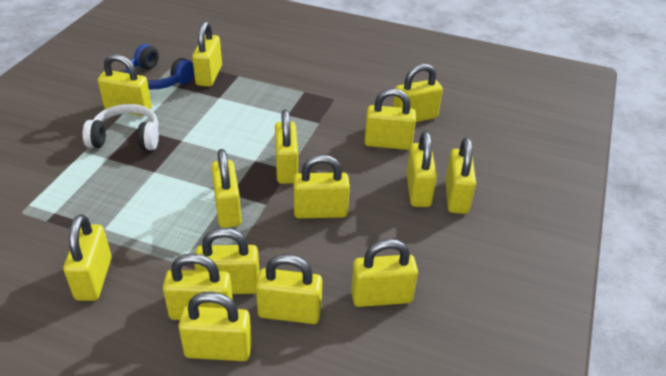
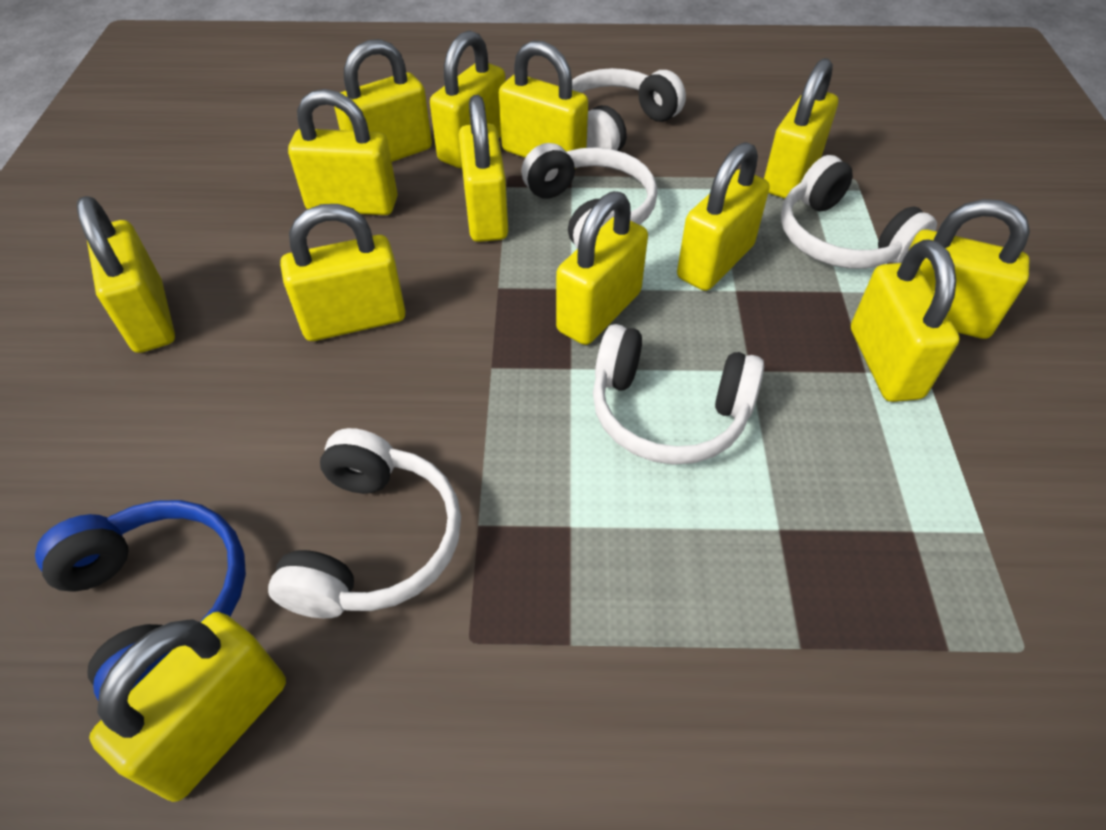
white headphones: [83,104,159,150] = 1 -> [268,428,461,618] [521,143,657,249] [572,68,686,151] [593,324,764,465] [781,155,937,269] = 5
yellow padlock: [64,214,112,301] [98,54,152,116] [163,253,233,320] [178,292,252,361] [192,21,222,87] [194,228,259,294] [211,149,242,228] [256,254,322,324] [275,109,298,184] [294,155,350,219] [351,239,418,307] [364,88,416,150] [393,64,443,122] [406,131,437,207] [445,137,476,214] = 15 -> [77,196,175,353] [89,612,286,802] [280,204,406,341] [288,89,397,215] [334,39,432,162] [430,30,506,168] [459,95,508,242] [499,40,588,169] [556,191,648,345] [677,142,769,291] [764,58,838,199] [851,239,960,402] [908,199,1030,339] = 13

